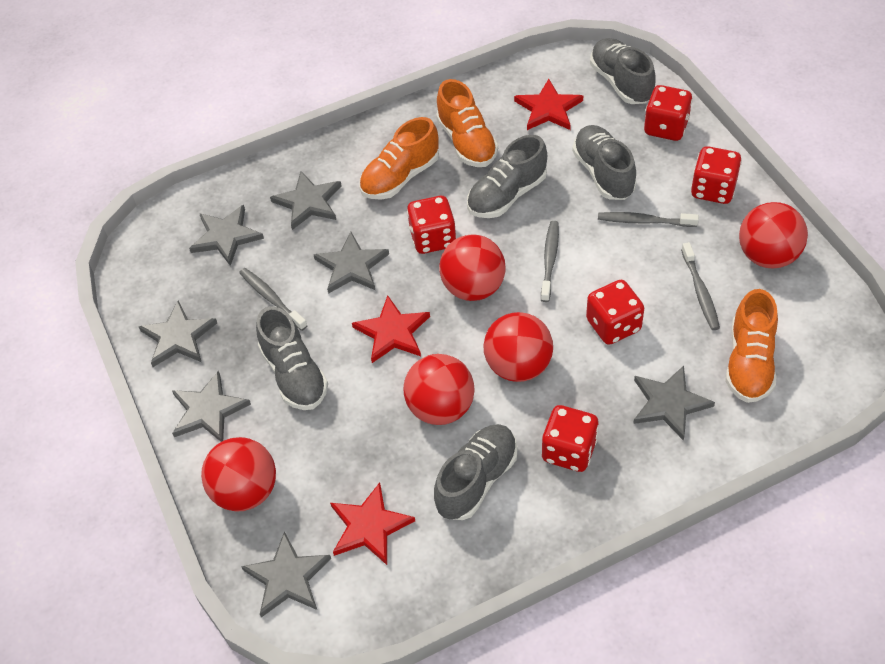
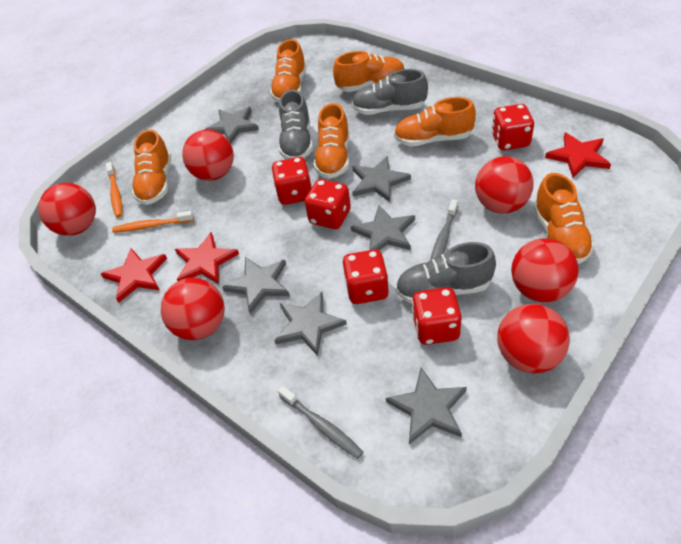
grey shoe: [256,306,328,410] [434,424,517,520] [467,135,547,218] [572,125,637,200] [590,38,655,104] = 5 -> [279,90,313,159] [352,69,428,115] [396,242,496,304] = 3
grey star: [139,301,217,367] [172,371,251,442] [189,205,264,266] [241,531,331,617] [270,171,342,230] [314,232,389,294] [633,366,715,441] = 7 -> [205,107,259,143] [222,257,290,314] [274,292,347,356] [351,205,415,250] [352,156,411,202] [386,368,467,444] = 6
grey toothbrush: [239,268,308,331] [541,221,559,302] [598,212,699,227] [681,242,720,330] = 4 -> [278,386,363,459] [430,199,458,260] = 2
orange shoe: [359,117,439,200] [436,79,498,167] [725,289,778,403] = 3 -> [132,129,171,205] [270,39,307,102] [313,103,350,179] [333,51,405,92] [394,97,476,147] [533,173,595,264] = 6
orange toothbrush: none = 0 -> [106,162,122,217] [112,211,194,233] = 2
red ball: [201,437,276,512] [404,354,475,425] [439,234,506,301] [483,312,553,382] [739,202,808,268] = 5 -> [38,183,96,236] [161,278,225,340] [182,129,234,181] [475,156,534,213] [497,304,570,373] [511,239,579,302] = 6

